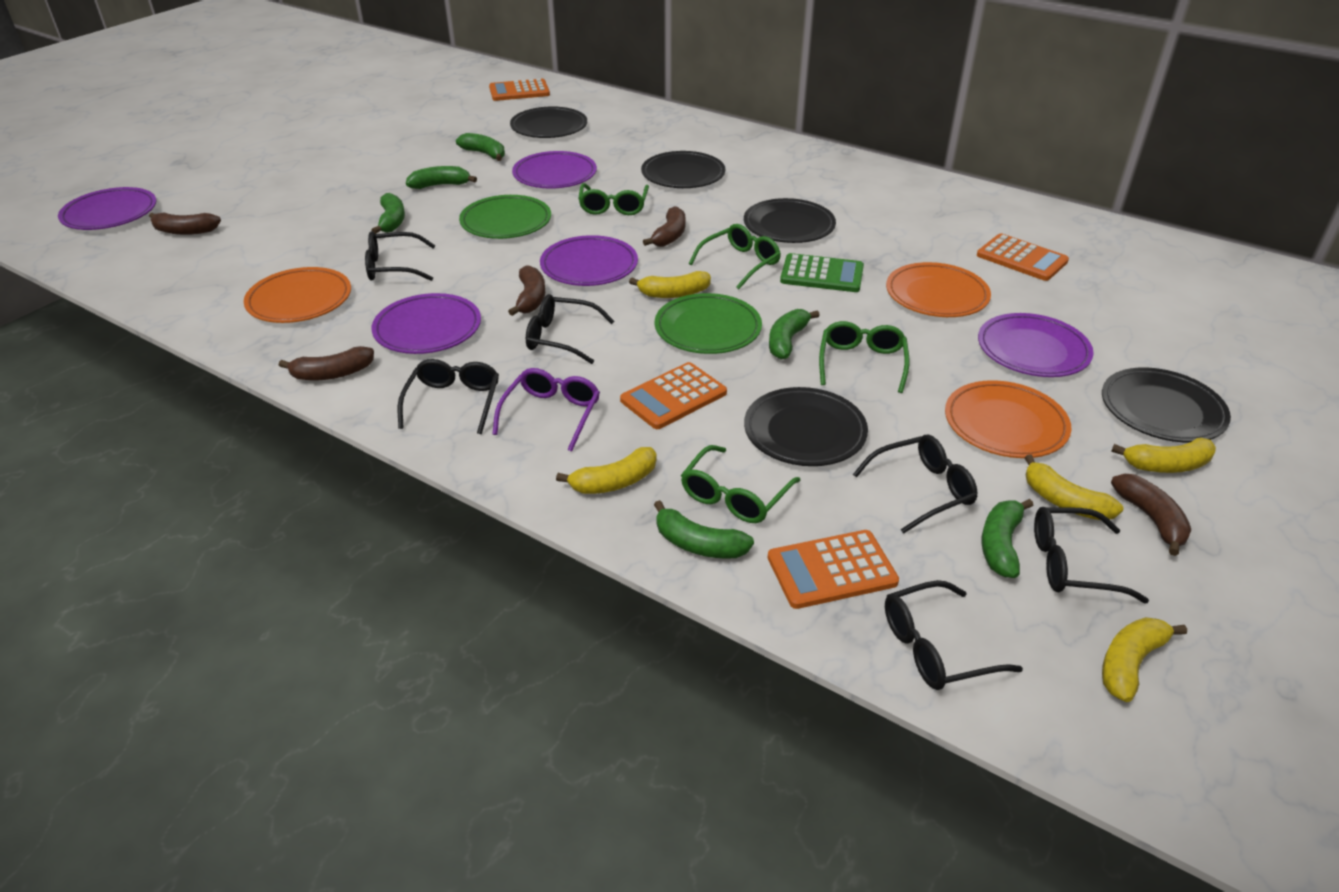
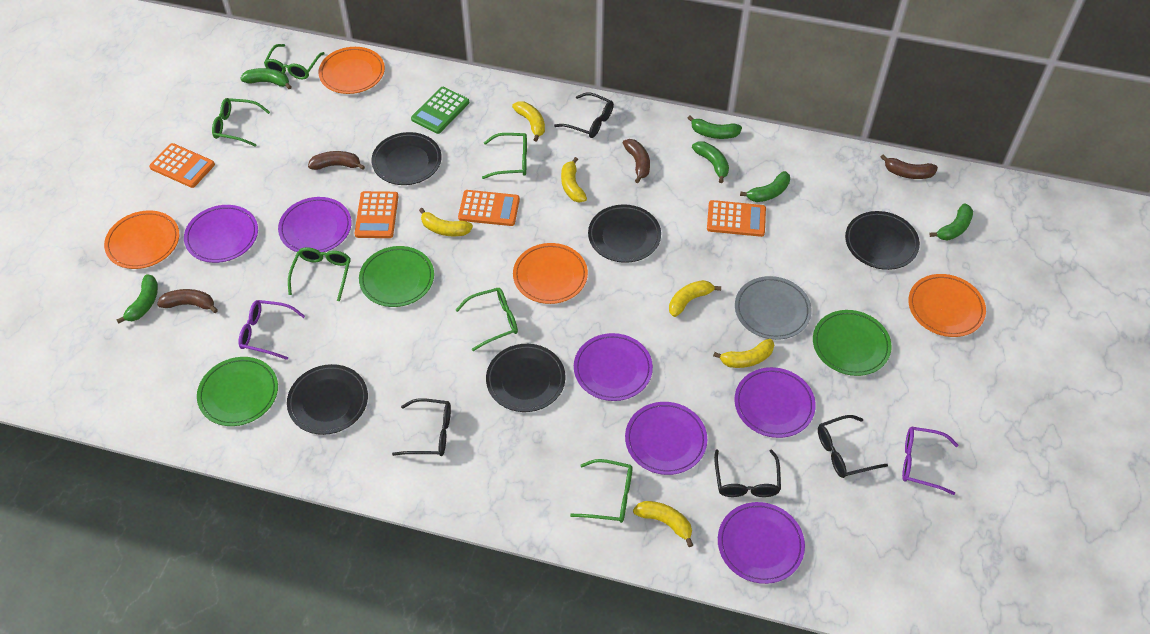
black glasses: [365,231,436,281] [398,359,499,434] [526,294,614,364] [853,435,977,534] [885,580,1023,690] [1034,507,1149,603] = 6 -> [392,398,451,456] [554,93,614,138] [714,449,781,497] [818,415,888,478] = 4
brown banana: [149,212,221,235] [279,346,374,380] [508,265,545,316] [643,206,686,247] [1111,474,1191,556] = 5 -> [157,289,218,313] [308,151,365,170] [623,139,650,183] [881,154,938,179] = 4
green glasses: [578,183,649,215] [681,445,801,523] [689,224,781,289] [819,321,909,393] = 4 -> [212,98,270,147] [264,44,325,79] [288,247,351,301] [456,288,518,351] [482,133,527,179] [570,459,633,523] = 6
green plate: [459,195,551,239] [655,293,762,354] = 2 -> [197,357,278,426] [359,246,434,307] [813,310,892,376] = 3
grey plate: none = 0 -> [735,276,812,340] = 1
orange plate: [244,267,351,323] [886,262,991,317] [945,380,1072,458] = 3 -> [104,210,179,269] [318,47,385,94] [513,243,588,304] [908,274,986,337] = 4
purple glasses: [492,368,600,452] = 1 -> [238,300,305,360] [902,426,958,495] = 2
purple plate: [58,187,157,230] [371,293,481,354] [512,151,597,189] [540,235,638,286] [978,313,1093,377] = 5 -> [184,205,258,263] [278,197,352,252] [574,333,653,401] [625,402,707,475] [718,502,805,584] [734,367,816,438] = 6
yellow banana: [556,447,657,494] [629,271,711,298] [1025,454,1123,520] [1102,617,1187,702] [1111,438,1216,473] = 5 -> [419,208,473,236] [512,101,545,142] [561,157,587,203] [633,501,693,547] [669,280,721,317] [713,339,774,368] = 6

